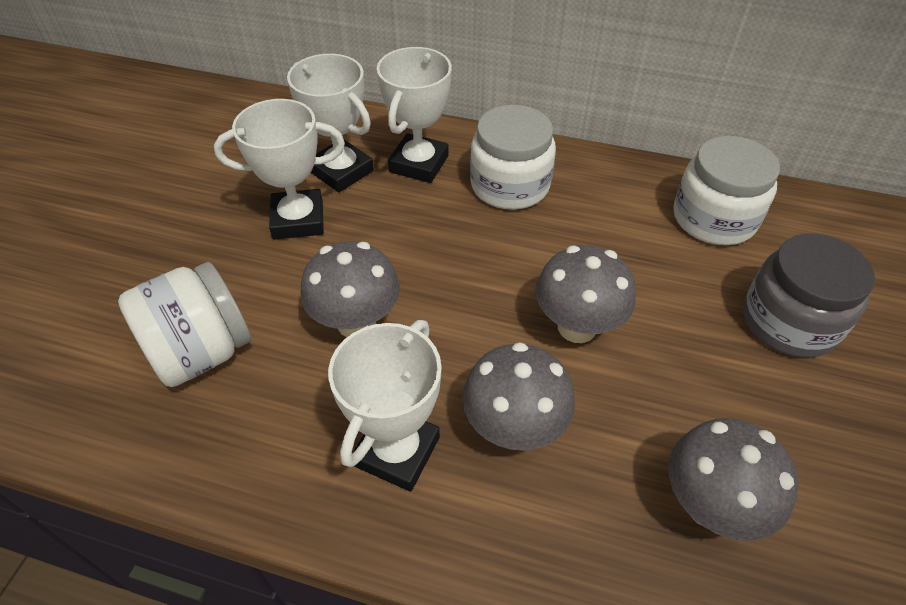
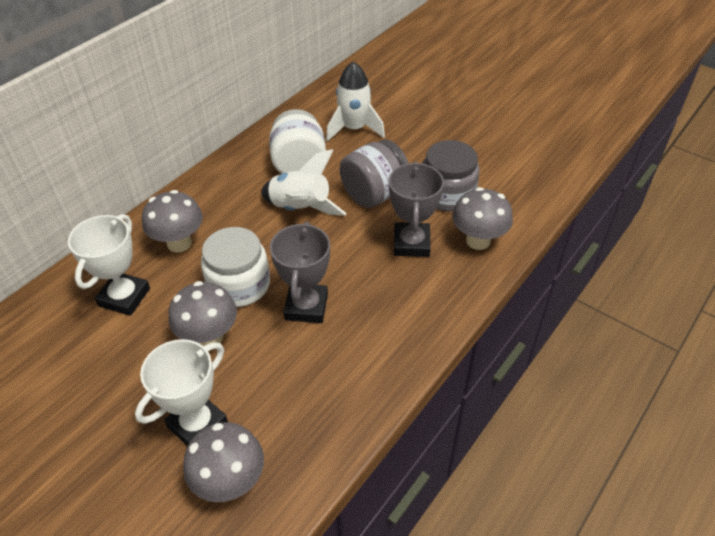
grey jar: [743,233,875,358] = 1 -> [340,140,409,208] [422,140,480,211] = 2
grey trophy: none = 0 -> [270,222,330,323] [388,162,444,257] = 2
white jar: [118,262,251,387] [470,105,556,210] [674,136,780,245] = 3 -> [201,227,270,307] [269,109,326,173] = 2
white rocket: none = 0 -> [261,149,346,215] [326,62,385,141] = 2
white trophy: [214,99,345,240] [287,54,374,192] [328,320,442,492] [377,47,452,183] = 4 -> [68,214,150,316] [135,339,228,446] = 2

